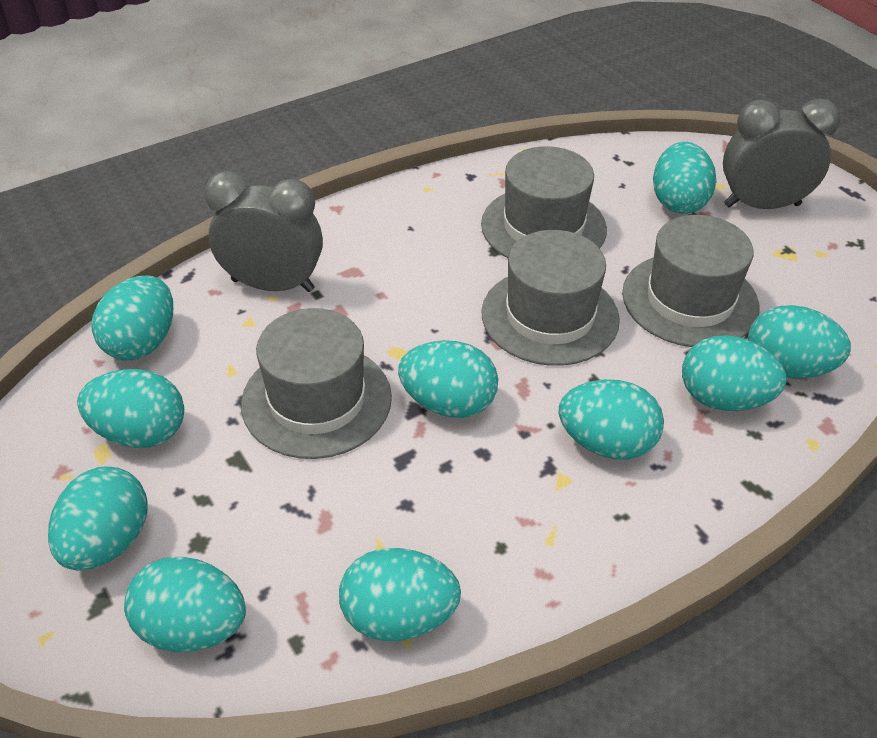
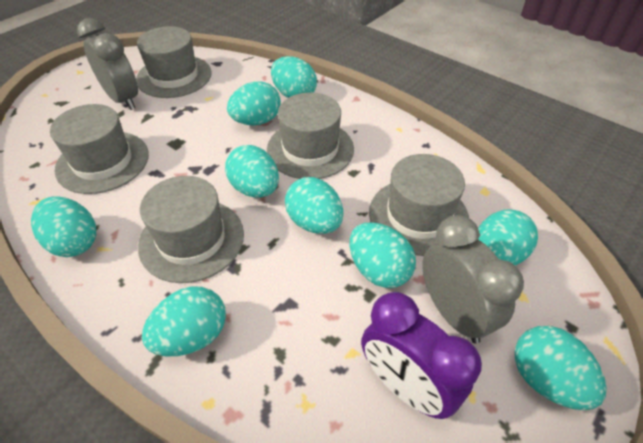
grey hat: [241,308,392,459] [481,146,607,258] [481,230,620,366] [622,215,759,347] = 4 -> [50,104,149,194] [136,26,212,98] [138,176,244,283] [267,92,354,179] [369,154,469,256] = 5
purple clock: none = 0 -> [361,292,482,419] = 1
turquoise egg: [48,467,148,571] [77,369,184,448] [92,276,173,360] [124,557,246,652] [339,548,461,641] [398,340,498,418] [559,379,664,460] [653,142,716,214] [682,335,787,411] [748,305,851,378] = 10 -> [31,196,96,257] [142,286,226,356] [225,145,279,198] [227,82,281,125] [271,56,317,98] [285,177,343,234] [349,222,416,288] [478,209,538,266] [515,326,607,410] = 9

